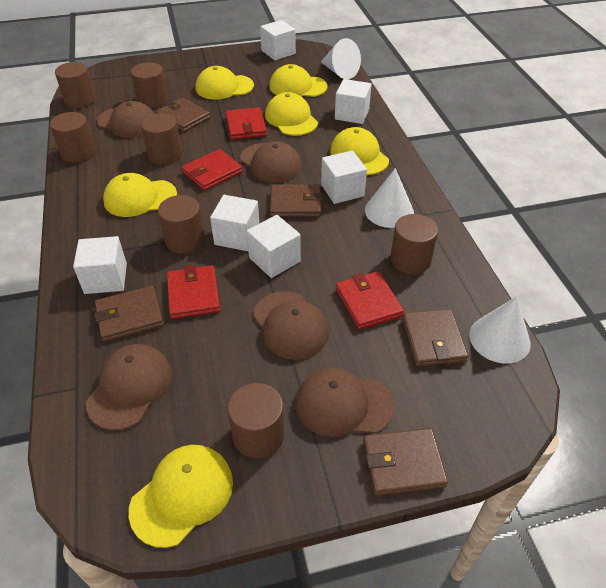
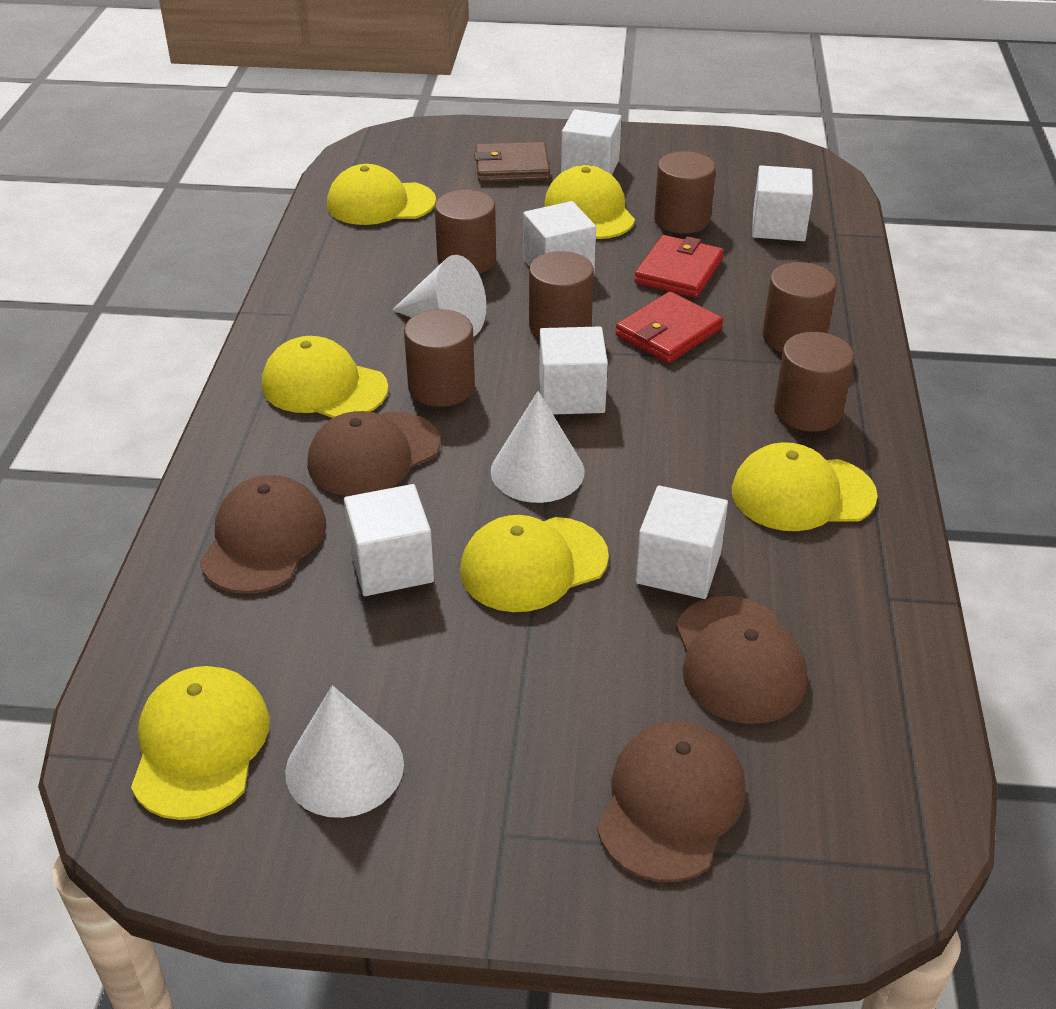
brown cap: [86,344,172,430] [97,101,155,138] [240,142,302,183] [253,291,329,360] [295,368,394,437] = 5 -> [200,475,326,594] [307,411,440,496] [597,722,746,882] [676,596,807,724] = 4
brown cylinder: [50,112,95,163] [55,62,96,108] [131,62,168,108] [141,113,182,164] [158,195,205,254] [227,383,285,458] [390,214,438,274] = 7 -> [404,309,475,407] [435,190,496,274] [529,251,594,338] [654,151,716,234] [763,262,837,352] [774,332,854,432] = 6
brown wallet: [95,286,164,342] [156,98,210,132] [270,185,322,217] [363,428,448,496] [402,309,469,367] = 5 -> [474,142,550,182] = 1
red wallet: [167,265,220,319] [182,149,243,191] [226,107,267,140] [336,271,404,330] = 4 -> [616,292,723,363] [634,235,724,298] = 2

